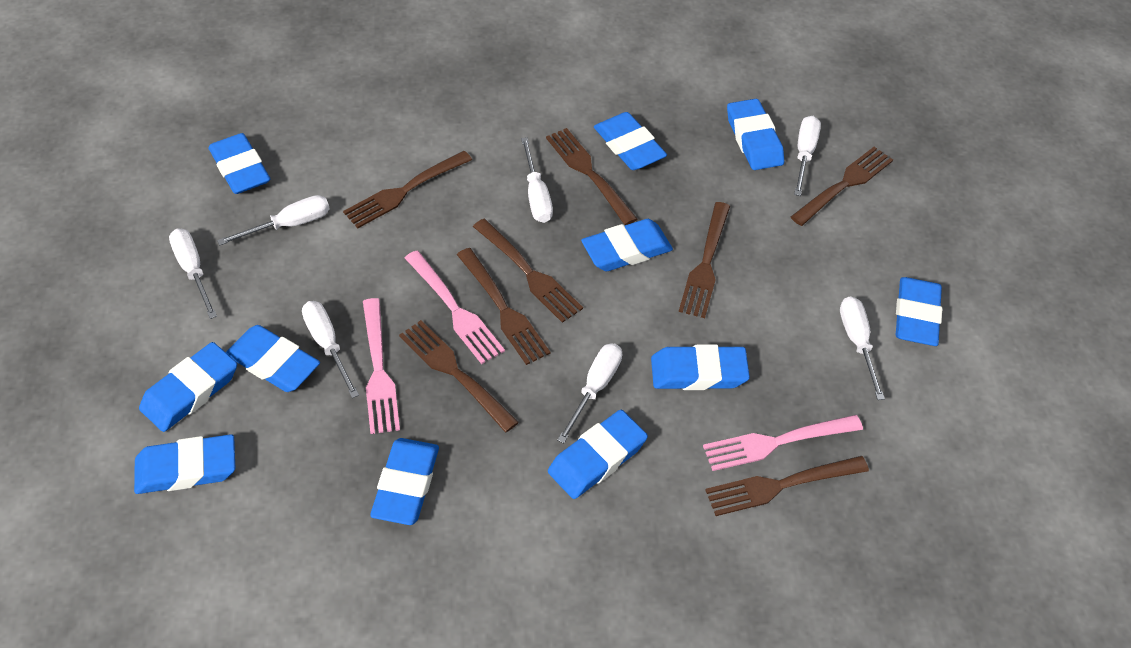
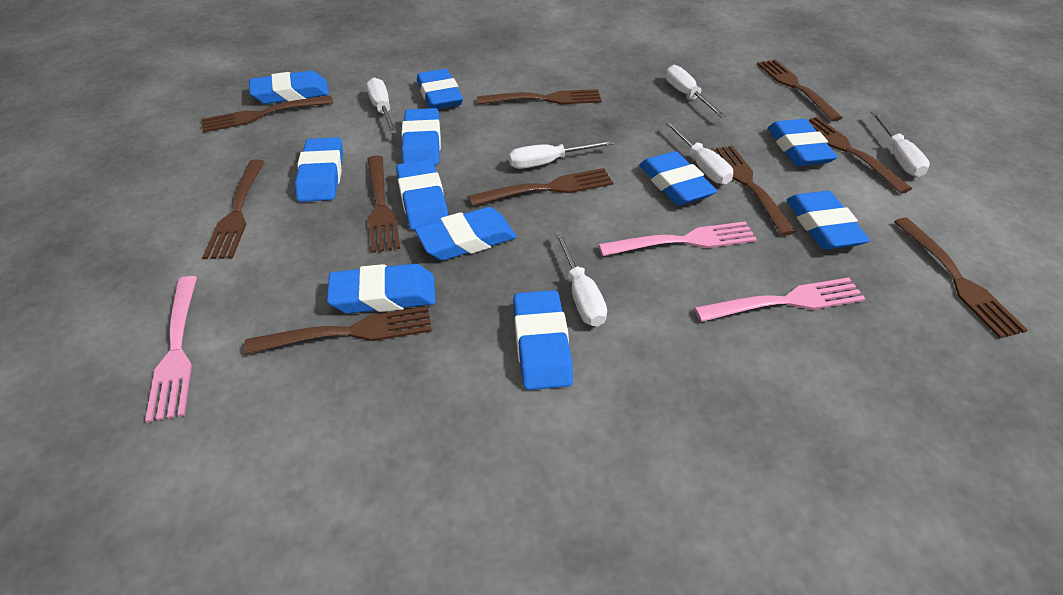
brown fork: [343,151,472,228] [399,320,519,433] [457,248,551,365] [473,219,583,323] [546,128,637,225] [679,202,730,318] [706,456,869,516] [791,147,893,226] = 8 -> [201,95,333,133] [203,159,265,259] [244,306,432,354] [367,155,400,253] [468,168,613,206] [477,89,602,105] [710,146,796,236] [757,59,843,121] [808,117,912,194] [894,218,1028,338] = 10
white screwdriver: [169,228,217,319] [217,195,330,245] [302,301,359,398] [521,137,553,223] [557,343,622,443] [794,116,821,196] [840,296,885,400] = 7 -> [366,77,397,134] [509,140,614,169] [554,231,607,327] [665,121,733,185] [666,65,726,118] [871,111,930,177] = 6

